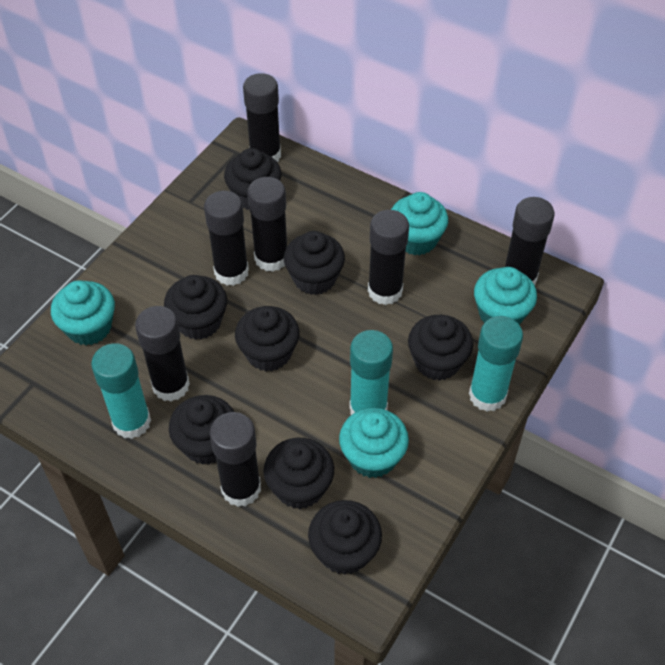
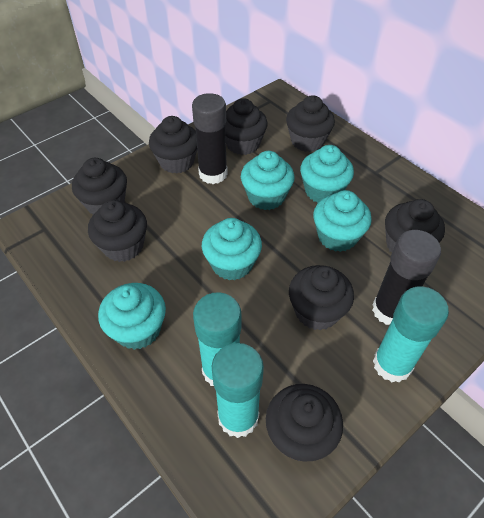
black glue stick: [135,306,190,402] [204,191,249,286] [210,412,261,507] [243,73,281,162] [247,177,287,272] [368,210,409,305] [505,197,555,285] = 7 -> [192,93,228,184] [372,230,441,325] = 2
turquoise cupcake: [51,280,115,345] [339,408,409,478] [391,192,448,255] [474,267,537,325] = 4 -> [98,283,166,350] [202,218,262,281] [241,151,294,210] [300,145,354,203] [313,190,372,252] = 5

